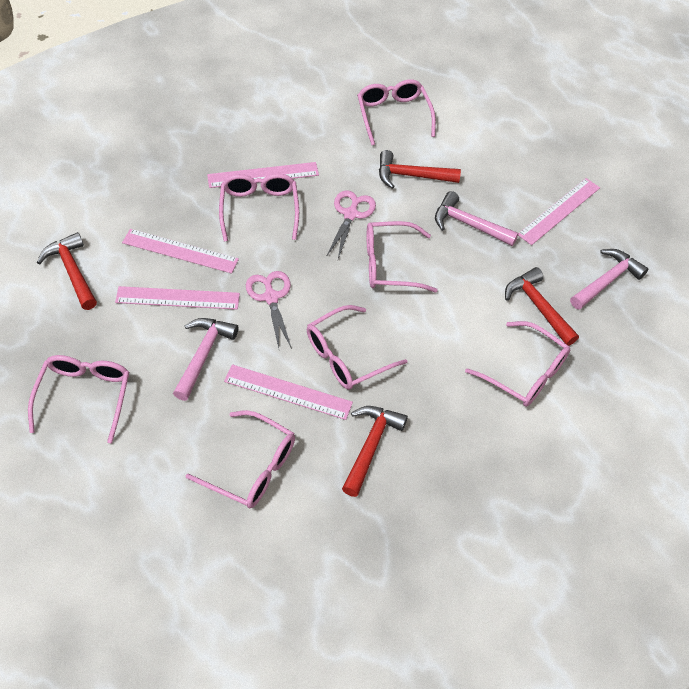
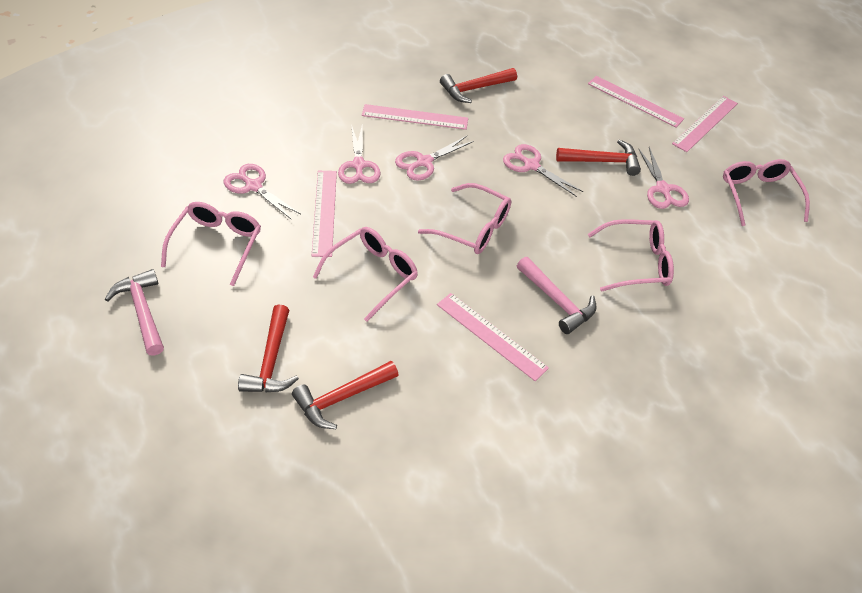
pink glasses: [28,355,129,443] [186,410,295,508] [219,174,299,242] [307,305,407,390] [357,79,436,145] [367,221,438,292] [465,321,570,407] = 7 -> [161,202,261,286] [313,227,418,322] [418,183,511,254] [588,219,674,292] [723,159,810,226] = 5
pink hammer: [173,318,238,401] [435,191,518,246] [570,249,648,310] = 3 -> [105,269,164,356] [517,257,596,334] = 2
pink scissors: [246,271,292,349] [326,191,376,259] = 2 -> [223,164,300,220] [338,124,381,184] [395,136,474,181] [503,144,583,197] [638,147,689,209] = 5

